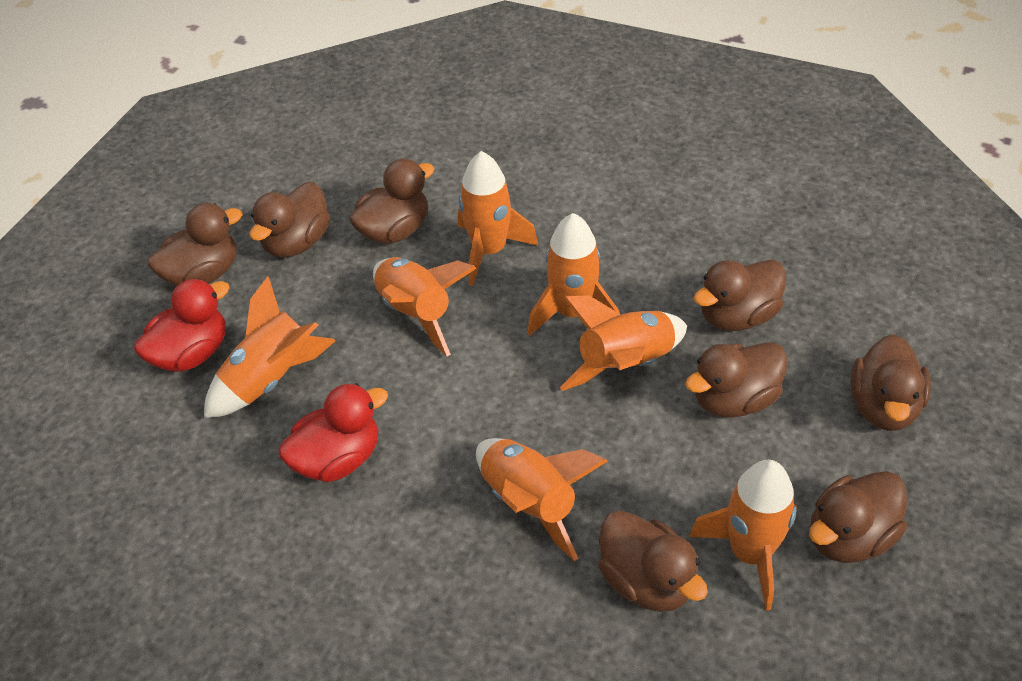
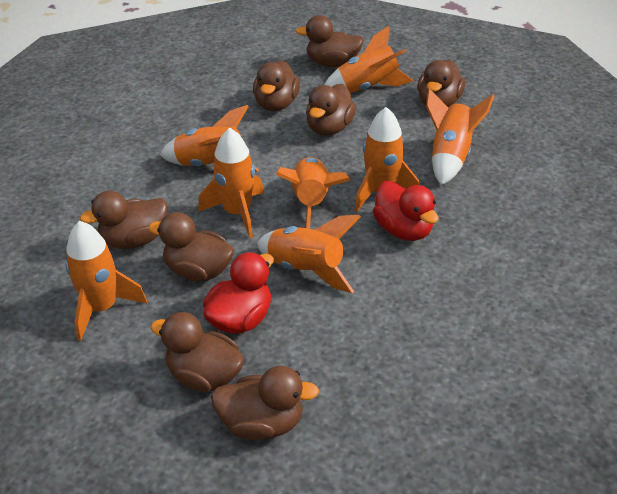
orange rocket: [204,277,336,418] [373,257,477,356] [458,151,539,286] [476,438,608,561] [528,213,619,336] [560,295,687,391] [689,460,797,611] = 7 -> [65,221,147,341] [160,105,259,172] [198,127,264,238] [257,215,361,293] [275,157,350,229] [324,26,413,93] [355,107,420,212] [426,88,494,185] = 8

